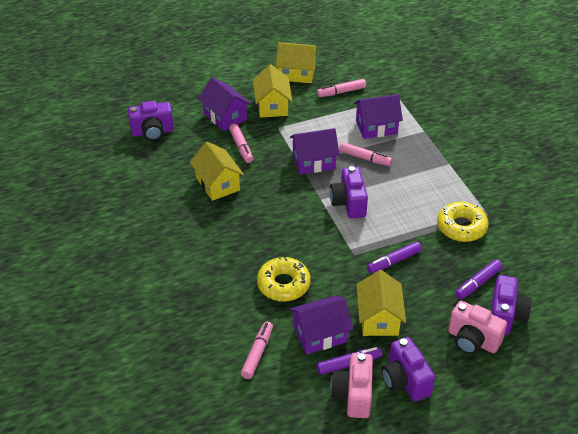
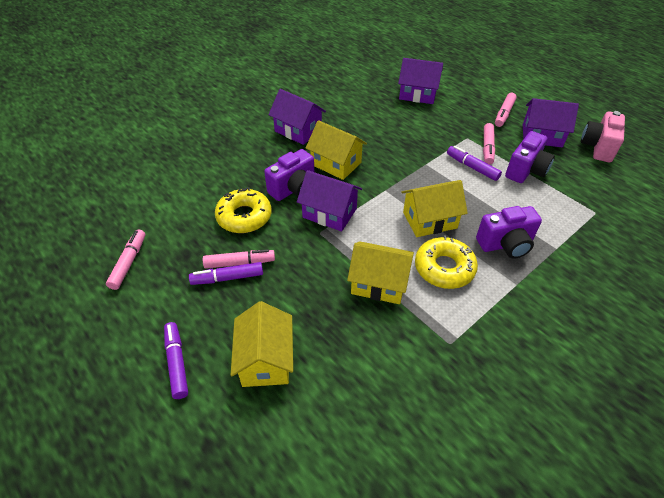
pink camera: [330,353,373,418] [448,301,507,354] = 2 -> [581,111,625,162] = 1
purple camera: [128,101,174,141] [330,166,368,219] [381,337,435,401] [491,275,532,335] = 4 -> [264,149,314,201] [476,206,542,259] [505,131,555,183] = 3

